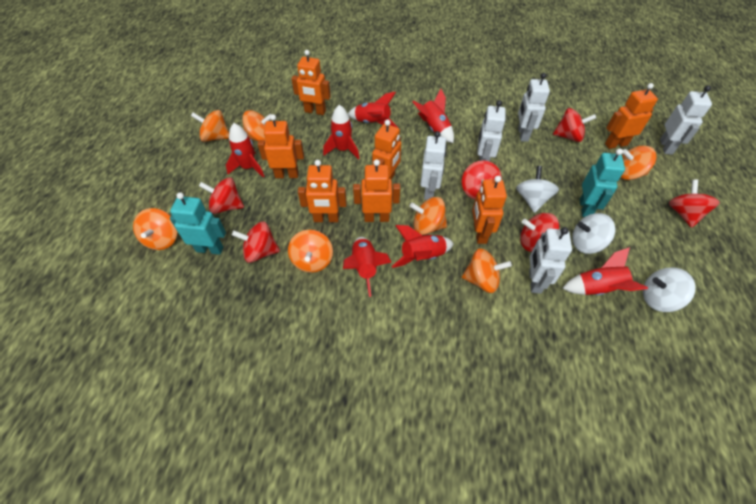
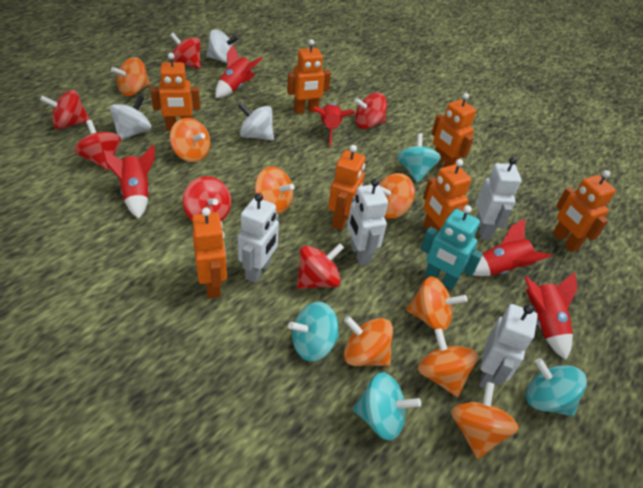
orange spinning top: [133,208,177,250] [191,110,229,142] [242,110,272,141] [288,230,333,273] [410,197,447,235] [462,249,512,293] [620,145,657,180] = 7 -> [111,57,150,96] [170,118,210,162] [255,167,295,214] [344,316,393,366] [379,173,415,219] [406,276,467,331] [418,328,478,397] [451,382,519,459] = 8
red rocket: [226,123,265,178] [323,105,360,160] [343,237,391,297] [348,92,398,128] [392,225,454,268] [413,89,454,143] [562,247,648,295] = 7 -> [103,145,155,219] [215,45,263,98] [312,103,355,146] [473,219,552,276] [524,272,578,360] = 5
turquoise robot: [170,192,226,255] [580,149,625,217] = 2 -> [421,205,483,290] = 1
turquoise spinning top: none = 0 -> [288,302,339,361] [353,372,421,441] [397,133,441,183] [526,358,587,417] = 4
white robot: [420,131,447,200] [477,100,506,162] [518,73,550,142] [529,227,572,294] [660,85,712,155] = 5 -> [238,193,279,283] [347,179,388,266] [476,157,521,240] [479,304,538,389] = 4

